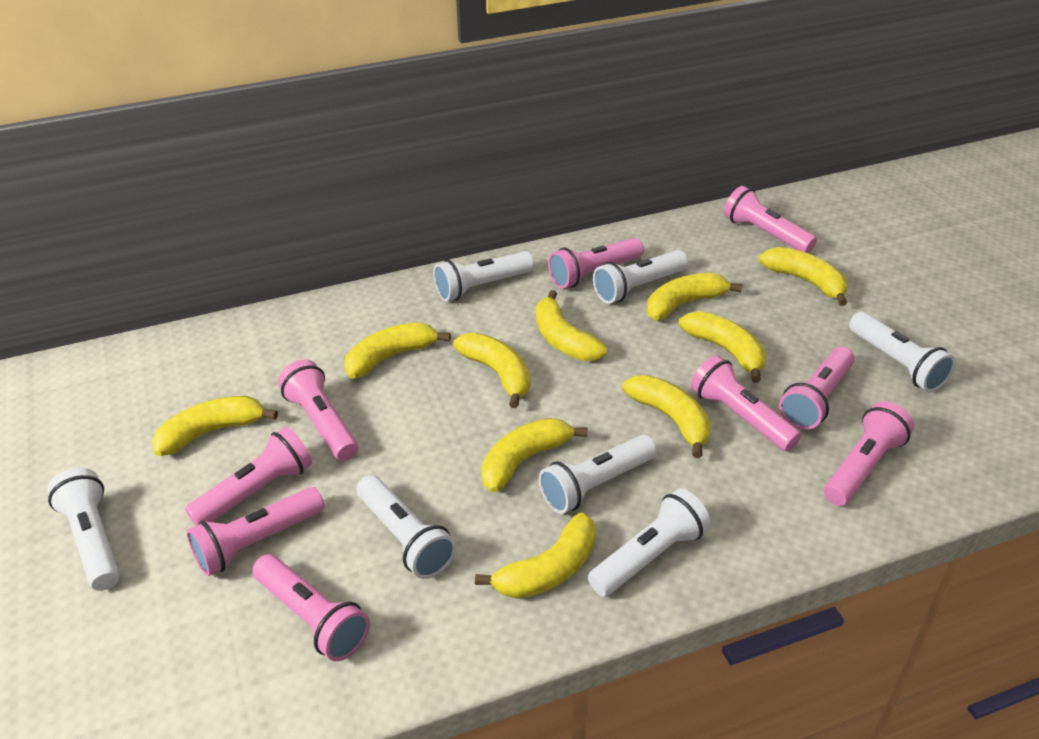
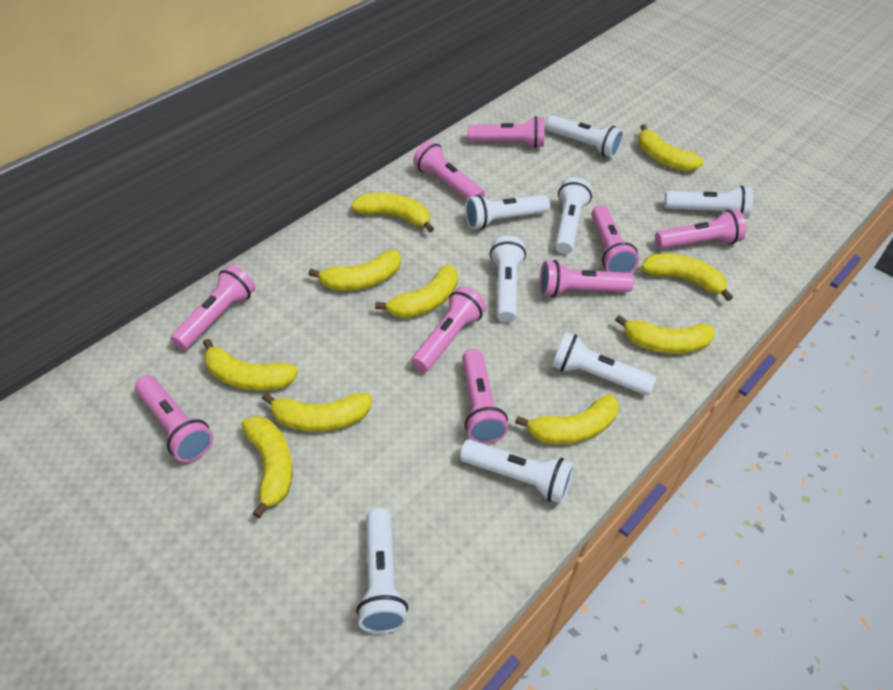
white flashlight: [47,468,120,591] [357,475,456,579] [433,251,534,301] [539,435,657,514] [588,488,711,597] [593,250,688,304] [849,312,956,392] = 7 -> [356,508,408,634] [460,439,574,504] [465,195,550,230] [490,236,526,323] [546,115,623,158] [552,332,656,395] [555,177,592,254] [664,186,753,219] = 8

